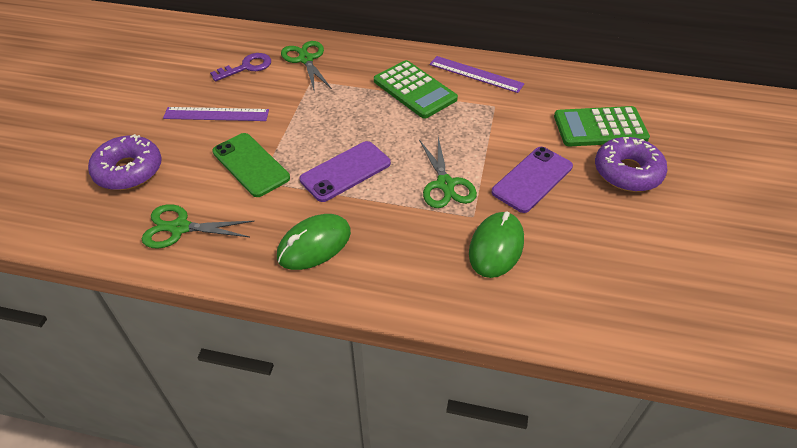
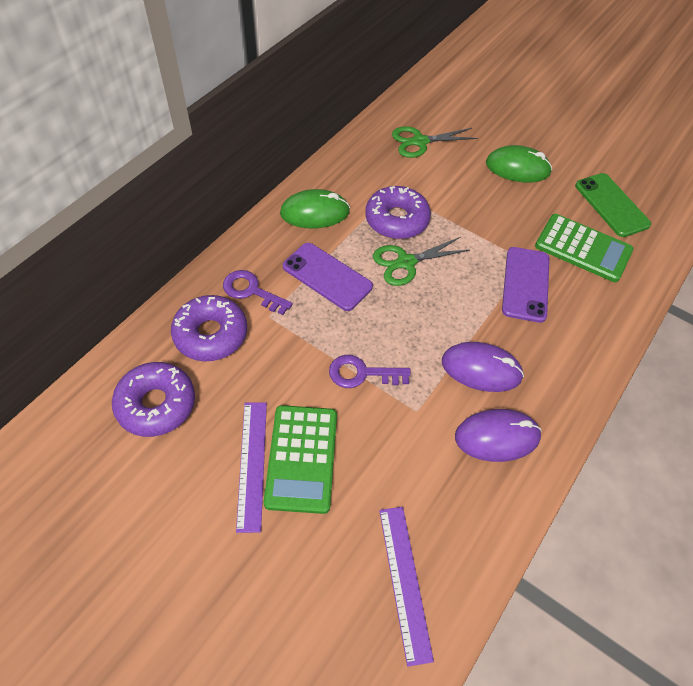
green scissors: [142,204,254,249] [281,41,332,93] [419,137,477,208] = 3 -> [373,237,470,286] [392,126,478,158] = 2
purple donut: [88,134,162,190] [595,137,667,192] = 2 -> [112,362,195,437] [171,295,247,361] [365,186,431,239] = 3
purple key: [210,53,271,81] = 1 -> [223,270,293,315] [329,355,411,388] = 2
purple mouse: none = 0 -> [442,342,524,392] [455,409,542,462] = 2

